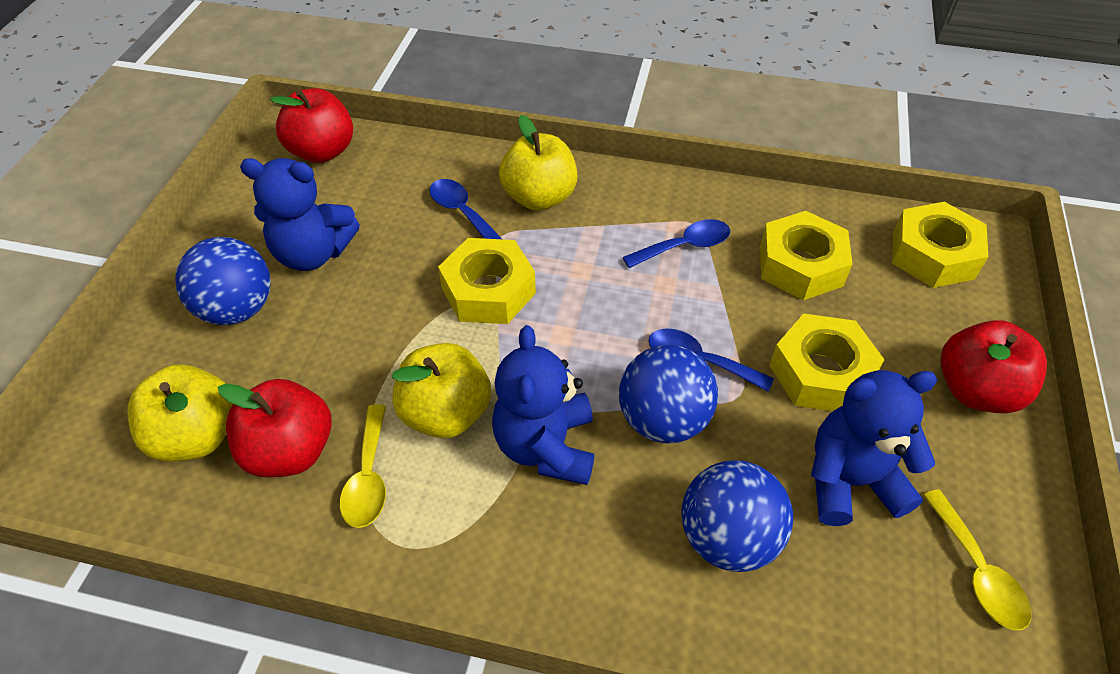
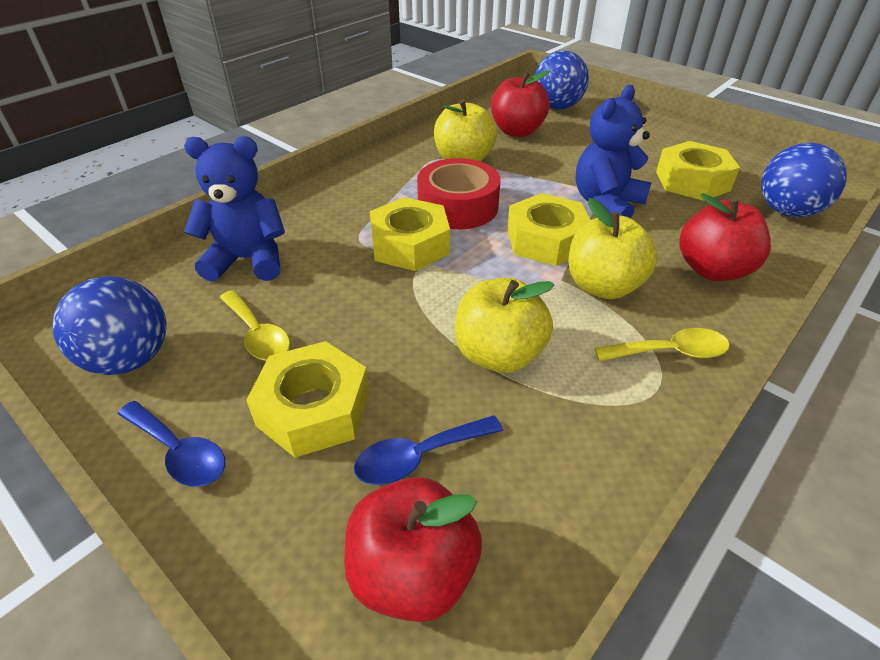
blue spoon: [429,179,502,239] [623,219,730,268] [649,329,774,392] = 3 -> [117,401,226,487] [354,415,503,485] = 2
blue teddy bear: [240,158,360,271] [492,325,595,485] [811,370,938,526] = 3 -> [184,136,285,282] [576,85,652,218] = 2
red tape: none = 0 -> [417,158,500,229] = 1

